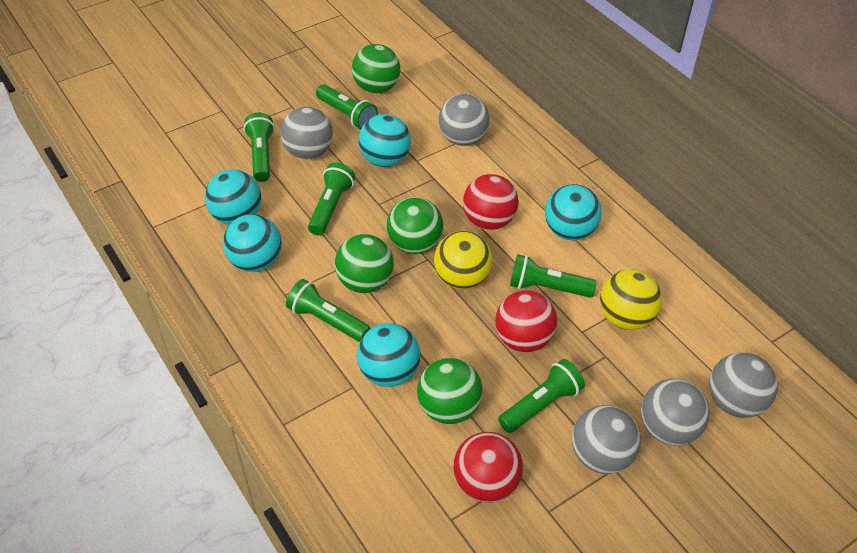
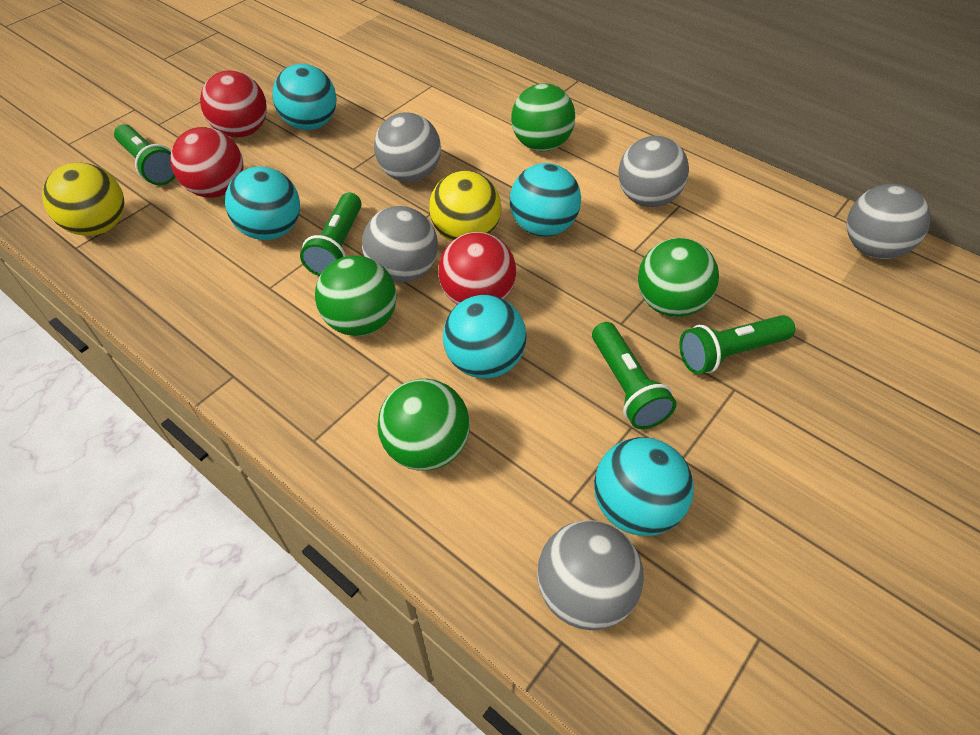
green flashlight: [243,113,275,182] [286,279,370,342] [308,163,355,235] [316,84,378,130] [498,359,585,433] [510,254,597,298] = 6 -> [114,124,175,185] [300,193,361,276] [592,322,677,429] [679,315,795,374] = 4

